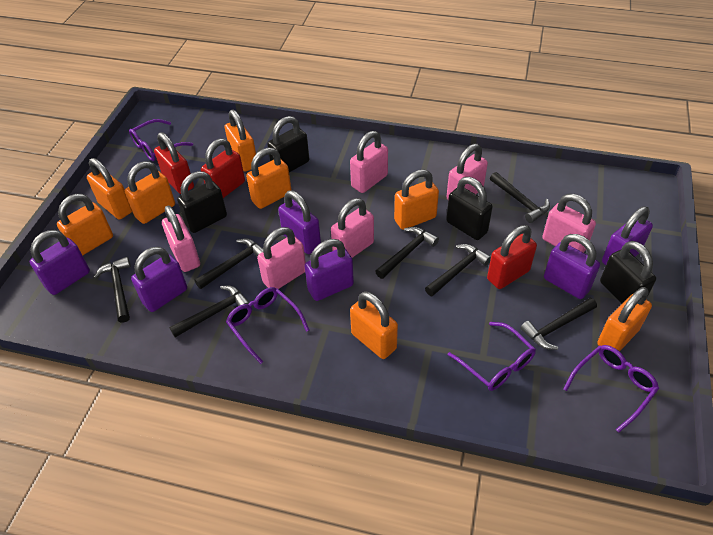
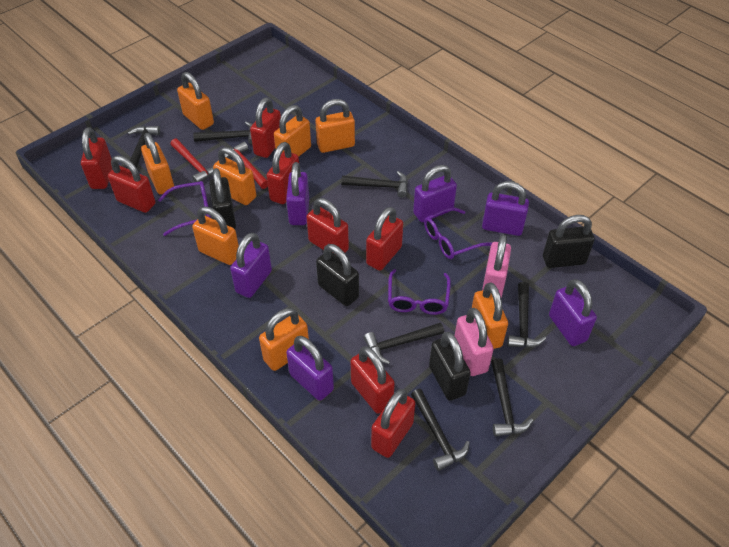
pink padlock: [162,206,200,272] [257,227,306,289] [331,198,374,258] [350,131,388,193] [446,144,488,200] [542,194,596,253] = 6 -> [455,308,494,376] [482,234,511,297] = 2
purple glasses: [129,119,193,161] [226,287,309,364] [448,322,536,391] [563,345,659,432] = 4 -> [158,181,211,236] [388,269,451,315] [424,207,492,259] = 3
red hammer: none = 0 -> [170,139,213,182] [225,142,268,189] = 2
red padlock: [154,132,194,194] [201,138,245,198] [487,225,537,289] = 3 -> [81,127,112,189] [108,155,156,213] [250,97,281,158] [266,142,299,204] [307,198,349,254] [351,346,395,414] [366,207,403,271] [371,389,416,458] = 8

